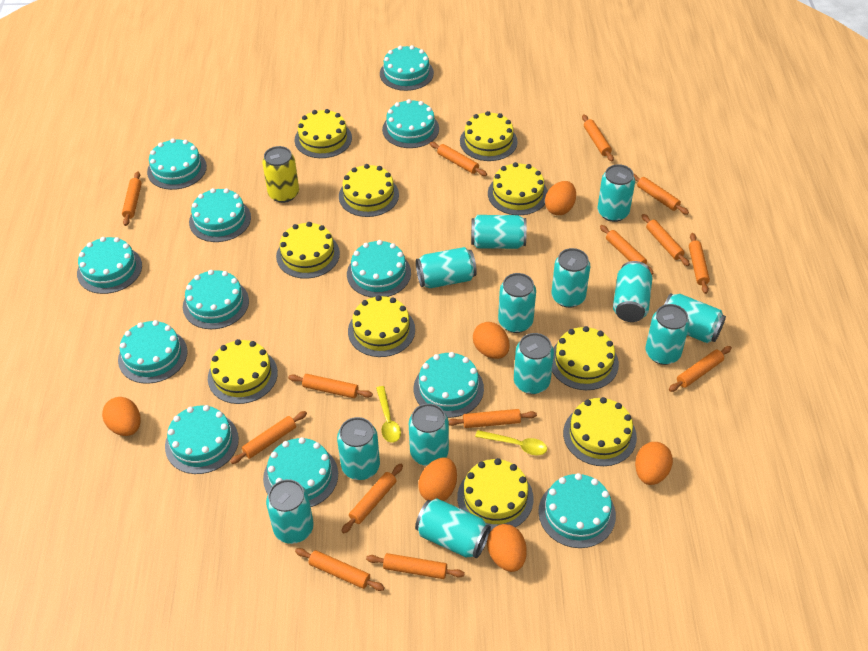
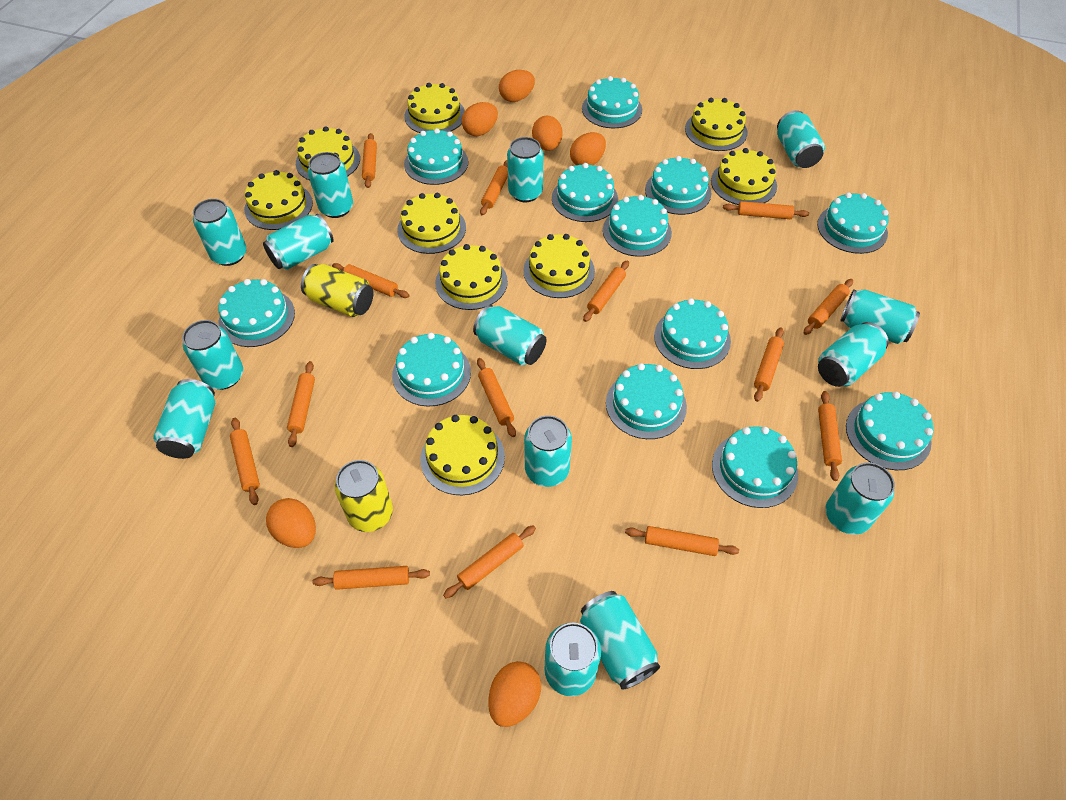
turquoise can: [266,479,314,544] [337,417,380,480] [409,403,449,466] [415,498,491,559] [416,247,477,288] [471,215,527,249] [498,273,536,333] [514,333,554,394] [551,248,591,308] [598,164,635,222] [613,261,652,322] [646,304,690,365] [664,293,726,343] = 13 -> [153,379,215,459] [182,320,243,390] [193,199,247,266] [263,214,334,270] [308,152,353,218] [473,305,547,366] [507,137,543,202] [524,415,572,487] [544,623,601,696] [580,591,660,690] [777,110,825,168] [818,322,889,387] [825,462,895,535] [840,289,920,344] = 14
yellow cake: [208,339,278,404] [276,222,340,279] [295,109,352,158] [339,164,399,217] [348,295,415,357] [457,458,534,532] [460,111,518,161] [488,162,548,215] [552,326,619,390] [563,397,637,466] = 10 -> [244,170,313,230] [296,126,360,180] [397,193,466,254] [404,83,465,133] [420,415,505,495] [435,244,508,310] [523,234,595,298] [685,98,747,151] [711,148,777,205] = 9
yellow can: [262,146,299,203] = 1 -> [301,264,373,317] [335,460,393,532] = 2
yellow spoon: [376,386,401,443] [475,430,547,455] = 2 -> none = 0

